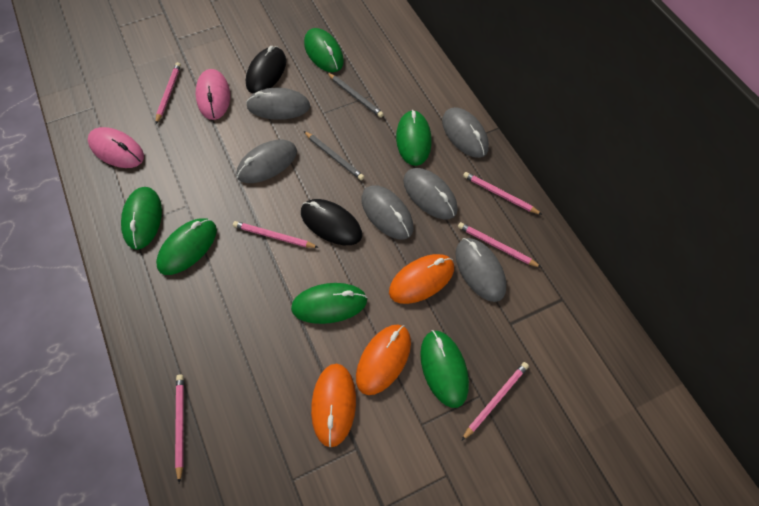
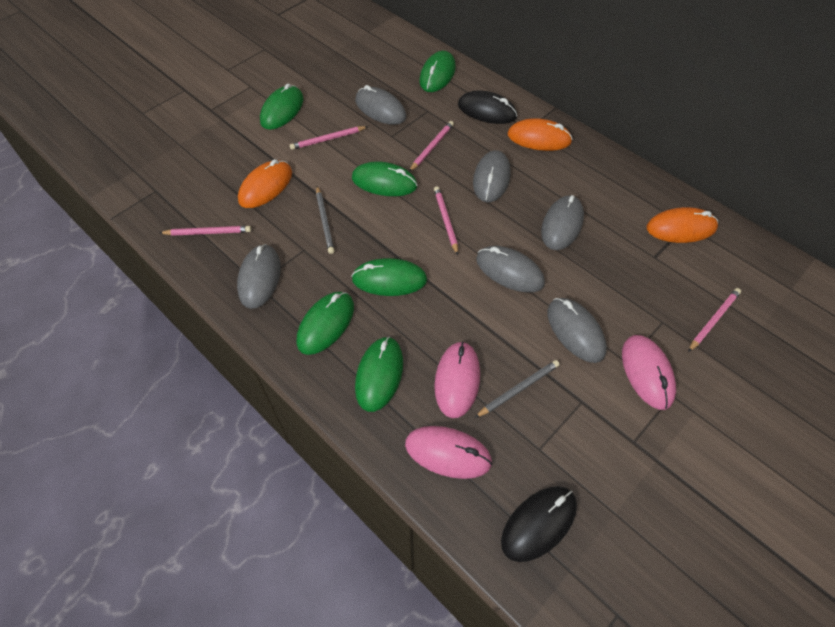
pink mouse: [88,127,144,168] [196,69,230,120] = 2 -> [405,426,492,479] [434,341,480,418] [622,335,676,410] = 3
pink pencil: [156,62,181,124] [175,374,184,483] [233,221,319,248] [458,222,542,268] [462,362,529,441] [463,172,542,215] = 6 -> [160,226,251,236] [290,126,368,150] [409,121,454,172] [434,186,458,255] [688,288,741,352] = 5

